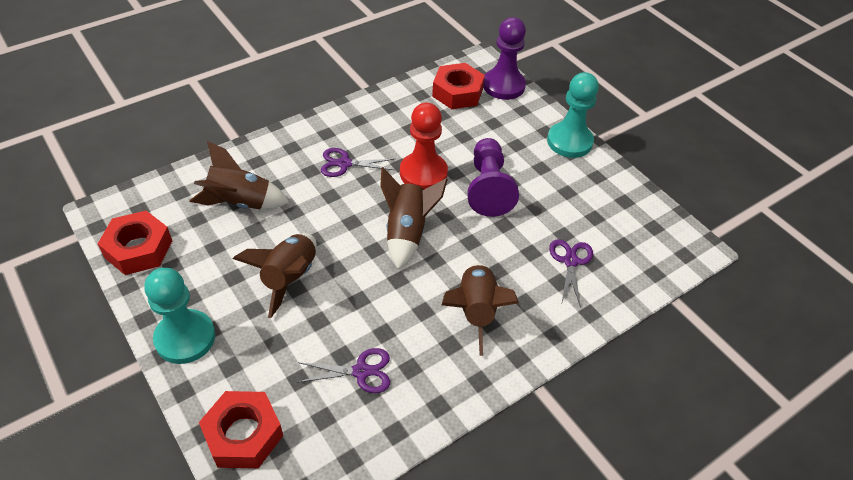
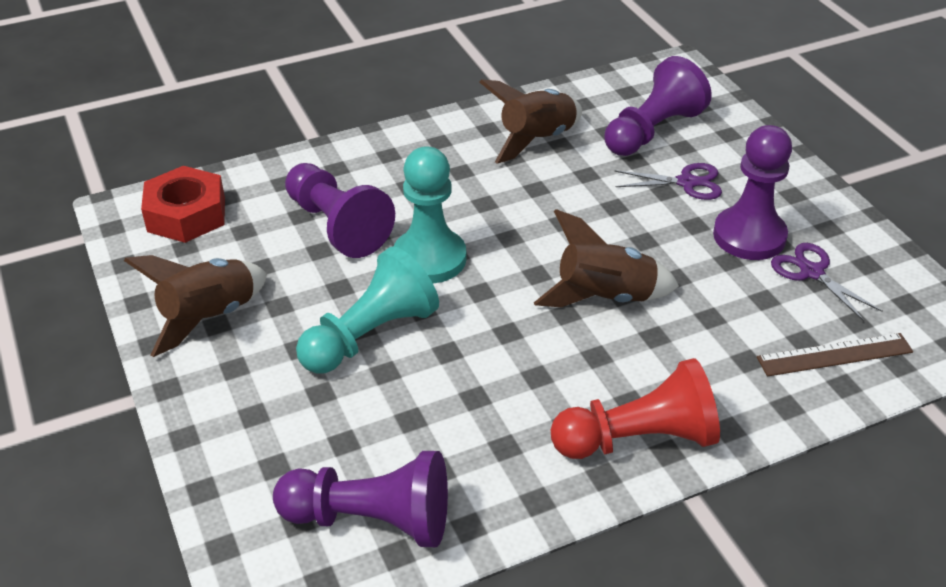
brown rocket: [189,141,289,209] [233,233,317,318] [380,167,448,270] [442,263,519,356] = 4 -> [124,255,267,357] [480,79,582,164] [534,209,679,307] = 3
brown ruler: none = 0 -> [757,333,913,377] = 1
purple pawn: [467,138,519,217] [483,17,526,100] = 2 -> [273,451,448,547] [285,163,395,258] [604,56,712,156] [713,125,792,260] = 4
purple scissors: [297,348,390,393] [321,148,394,177] [549,239,593,307] = 3 -> [614,163,722,200] [771,243,883,321] = 2
red nut: [98,211,172,275] [199,391,283,468] [432,63,485,109] = 3 -> [141,166,225,243] = 1

